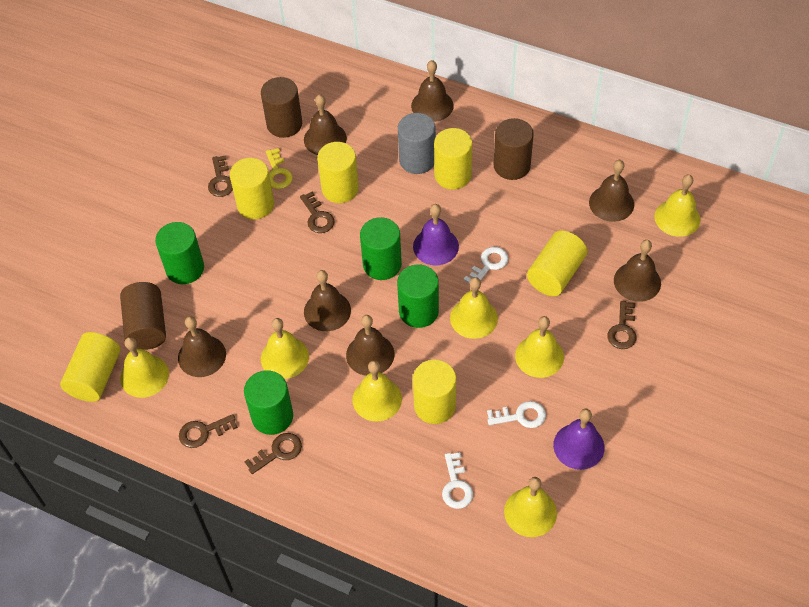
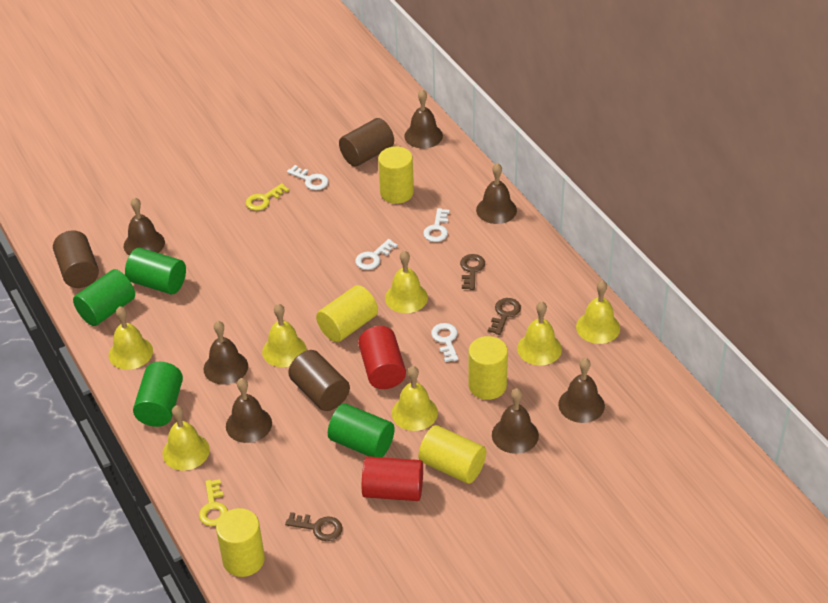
brown key: [179,414,238,448] [208,156,233,197] [244,433,302,474] [300,192,335,233] [607,301,636,349] = 5 -> [285,512,342,541] [460,254,485,290] [488,298,521,335] = 3
grey cylinder: [398,113,436,174] = 1 -> none = 0
purple bell: [413,204,459,265] [553,409,605,470] = 2 -> none = 0
red cylinder: none = 0 -> [358,326,406,389] [362,456,423,501] = 2
white key: [442,452,473,509] [464,247,508,284] [487,401,546,428] = 3 -> [287,165,329,190] [355,239,398,270] [423,208,450,242] [431,323,459,362] = 4
yellow cylinder: [60,332,120,402] [230,158,274,219] [317,142,359,203] [413,360,456,424] [434,128,472,190] [527,230,587,296] = 6 -> [216,508,265,577] [316,285,378,342] [378,146,414,204] [418,425,486,484] [469,336,508,400] = 5
yellow key: [266,148,293,189] = 1 -> [199,479,228,526] [246,183,289,211] = 2

